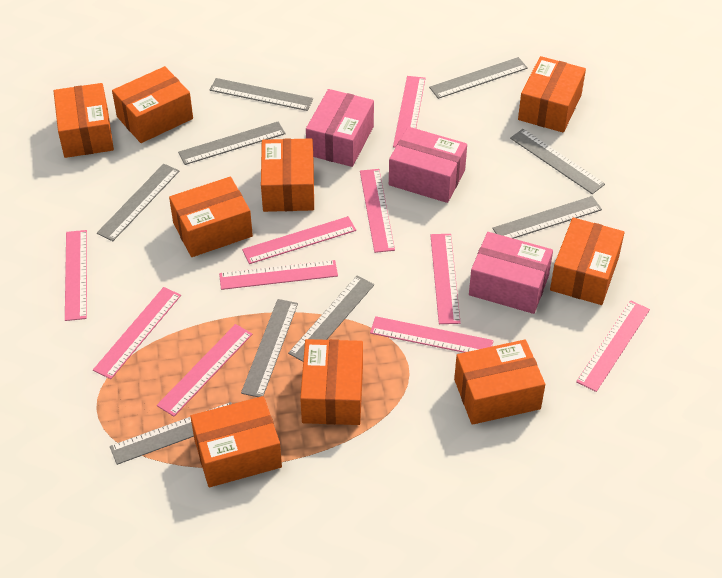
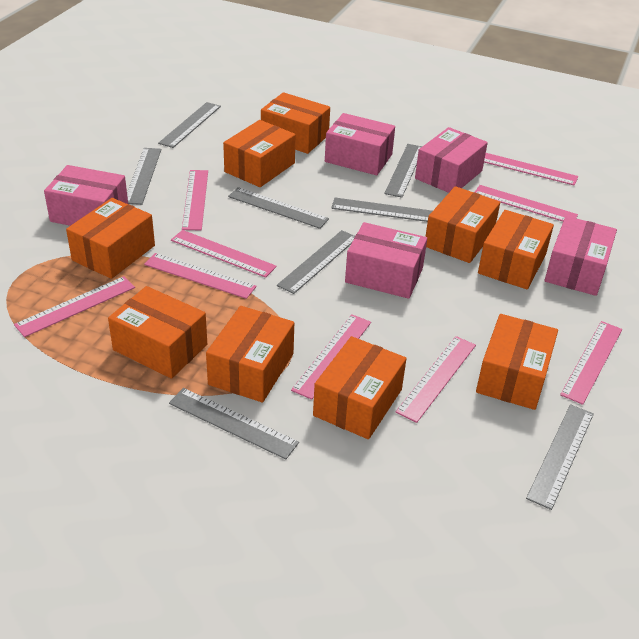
grey ruler: [97,164,179,241] [110,402,232,465] [178,121,286,165] [209,78,313,111] [241,299,298,397] [288,276,374,362] [429,57,528,99] [492,196,602,239] [510,129,605,194] = 9 -> [127,148,161,205] [158,102,221,148] [169,388,299,460] [228,187,329,229] [277,230,355,294] [331,198,432,222] [384,144,422,198] [526,404,594,510] = 8
pink box: [306,89,374,167] [389,127,467,203] [469,232,553,314] = 3 -> [44,165,128,226] [325,113,395,175] [345,222,427,299] [415,127,488,193] [545,216,617,296] = 5
pink ruler: [65,230,87,321] [93,287,181,379] [157,324,252,416] [219,260,338,290] [242,216,356,264] [360,169,395,253] [370,316,494,353] [393,76,426,148] [430,234,461,324] [576,300,650,392] = 10 -> [14,276,135,337] [144,253,257,299] [171,230,277,278] [182,170,208,230] [291,314,371,400] [396,336,476,423] [475,185,578,222] [484,153,578,186] [560,321,622,405] = 9

